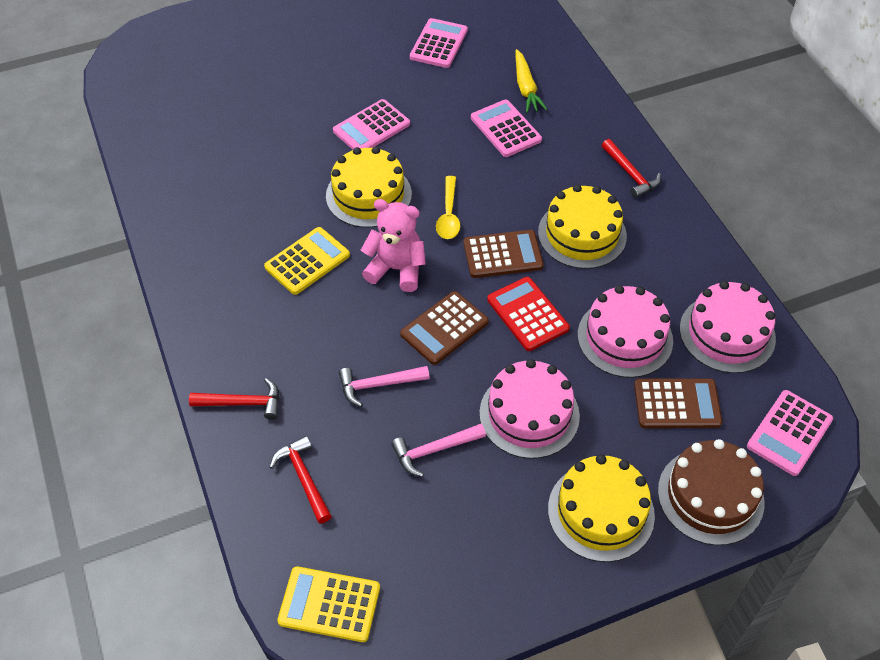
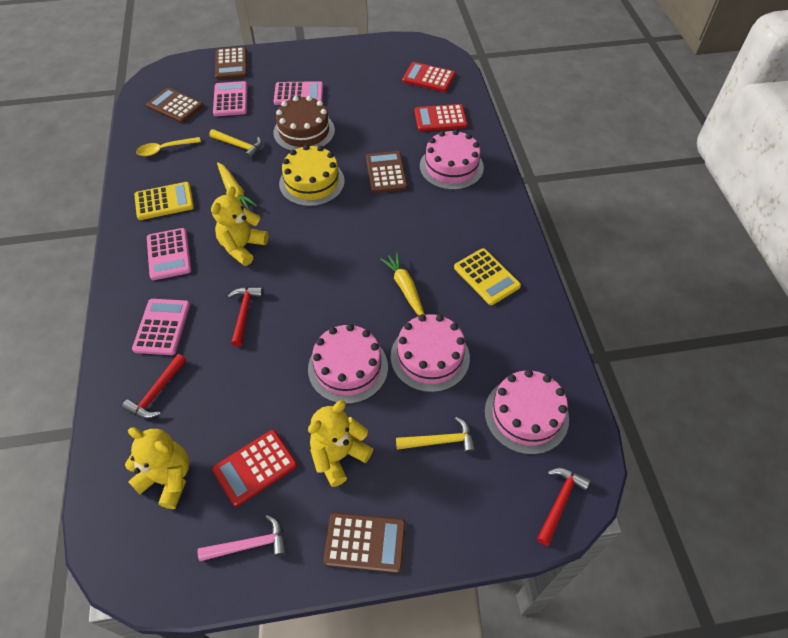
brown calculator: [400,291,489,365] [463,230,544,278] [634,378,722,428] = 3 -> [146,88,203,123] [215,47,247,79] [324,512,406,573] [366,151,408,193] = 4
pink cake: [479,359,580,459] [578,285,673,378] [680,281,776,373] = 3 -> [308,324,388,404] [391,314,470,392] [420,129,484,190] [485,370,569,455] = 4
pink hammer: [339,366,430,407] [391,424,486,477] = 2 -> [198,515,287,561] = 1
pink teddy bear: [361,199,426,292] = 1 -> none = 0
red calculator: [487,277,570,351] = 1 -> [212,430,297,507] [402,62,455,92] [415,104,468,131] = 3
yellow cake: [326,146,412,228] [538,184,627,269] [548,454,655,562] = 3 -> [279,145,345,206] = 1
yellow carrot: [516,49,547,113] = 1 -> [217,162,257,210] [380,252,425,315] = 2
yellow hammer: none = 0 -> [209,129,262,160] [396,417,476,454] = 2
yellow teddy bear: none = 0 -> [125,427,190,509] [211,186,268,266] [308,400,373,487] = 3

